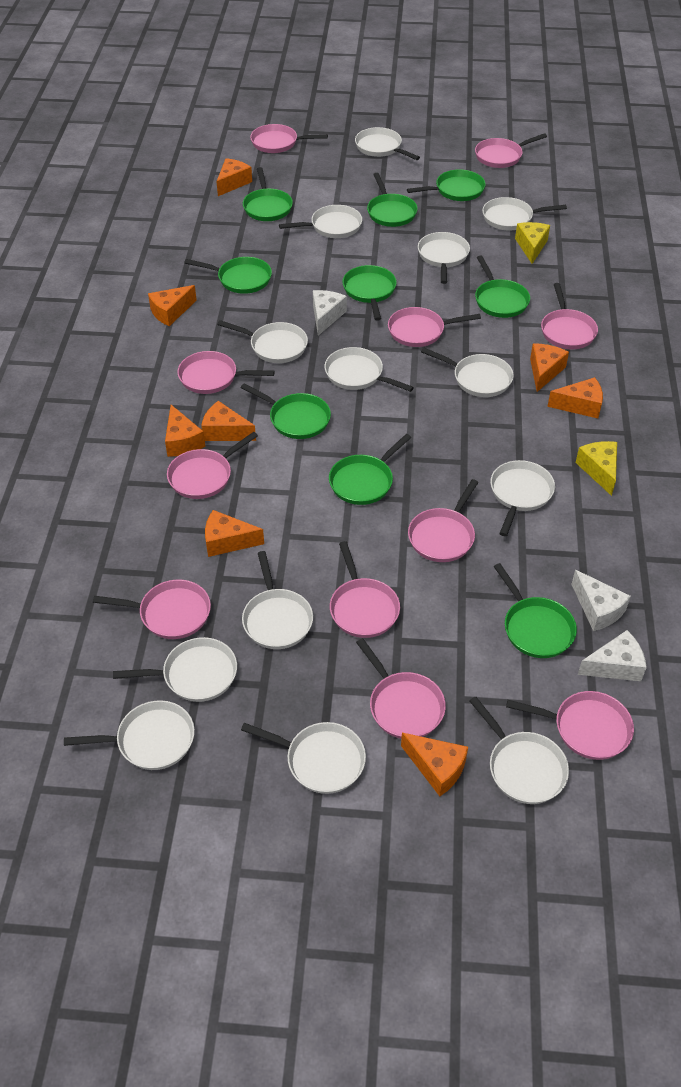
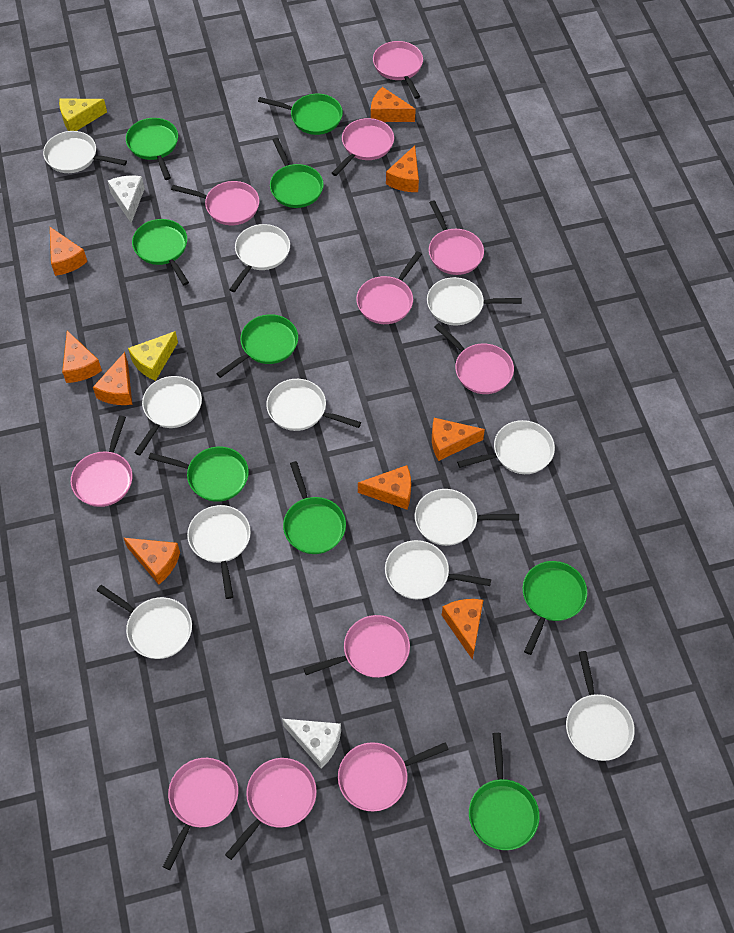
orange cheese: [148,285,197,326] [165,405,206,457] [201,401,256,441] [205,510,264,557] [216,158,252,196] [401,733,468,796] [530,343,569,392] [547,377,603,418] = 8 -> [50,227,87,276] [62,331,102,383] [93,352,132,405] [124,538,180,585] [358,465,411,510] [371,87,416,122] [386,145,419,192] [432,418,485,461] [442,599,483,660] = 9
white cheese: [313,290,347,336] [571,570,631,631] [578,630,647,681] = 3 -> [108,176,145,223] [282,719,341,769] = 2
white pan: [64,700,195,770] [113,637,237,702] [217,320,308,363] [241,722,366,794] [242,551,313,649] [279,205,362,238] [324,347,414,392] [355,127,420,160] [418,232,470,284] [421,348,514,397] [470,696,569,804] [482,197,567,230] [490,460,555,536] = 13 -> [43,131,127,173] [97,585,192,659] [134,376,202,455] [187,505,251,599] [229,224,290,292] [266,379,361,431] [385,540,491,599] [415,489,519,546] [427,277,522,325] [457,420,555,474] [566,651,635,761] = 11

